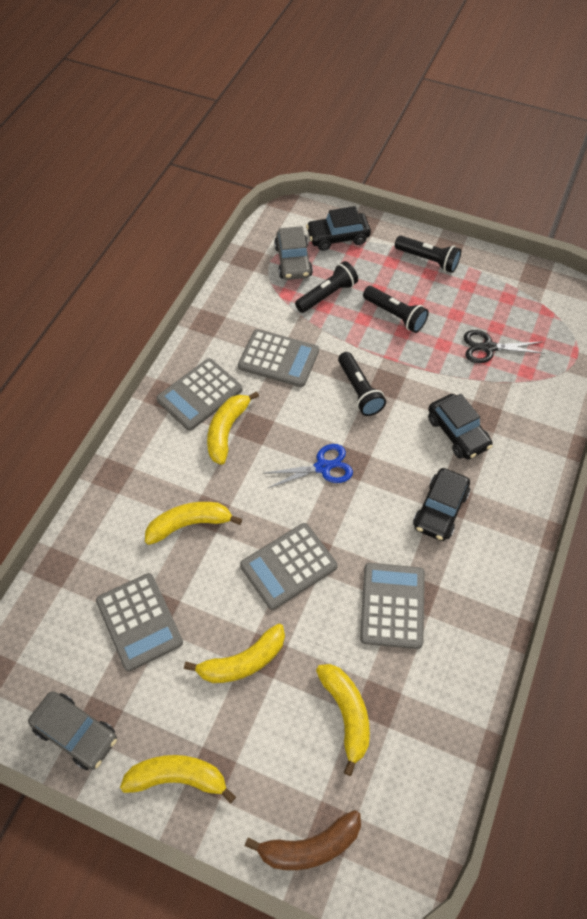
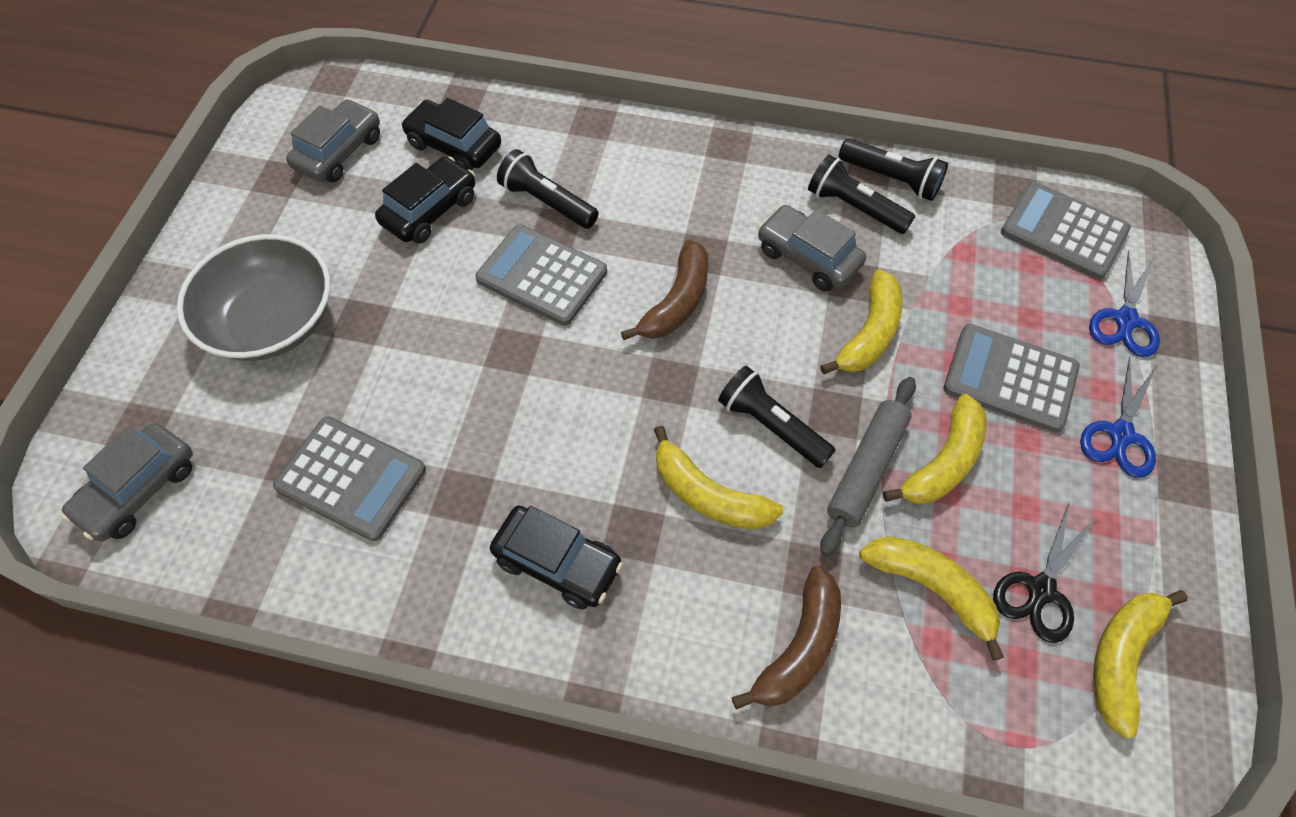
blue scissors: [266,444,353,488] = 1 -> [1080,356,1157,478] [1089,250,1160,357] = 2
brown banana: [245,810,361,870] = 1 -> [621,240,708,340] [732,566,841,710] = 2
grey bowl: none = 0 -> [177,234,331,361] = 1
grey calculator: [96,573,183,672] [156,358,242,431] [238,329,319,387] [240,523,337,610] [360,563,425,649] = 5 -> [273,416,426,541] [475,224,607,326] [943,324,1080,433] [1001,182,1131,280] = 4
grey car: [28,691,117,770] [274,226,313,280] = 2 -> [61,423,193,541] [286,99,380,182] [758,205,866,292] = 3
grey rolling pin: none = 0 -> [820,377,916,557] = 1

